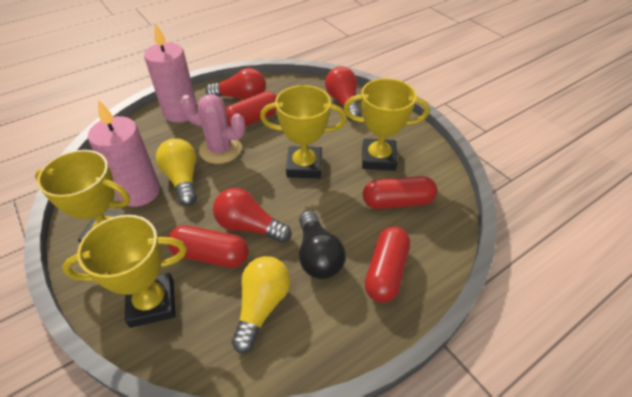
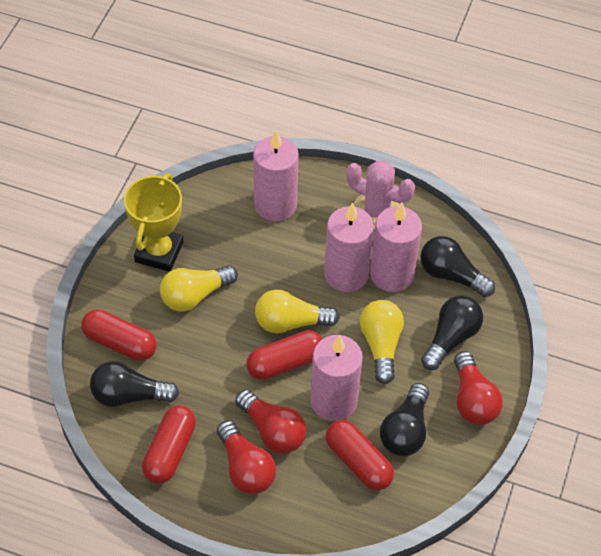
black light bulb: [299,211,346,279] = 1 -> [90,361,179,407] [380,383,429,456] [420,236,495,297] [421,296,483,370] = 4
pink candle: [88,100,160,207] [144,23,198,123] = 2 -> [253,130,299,221] [311,335,363,421] [324,202,374,292] [370,203,422,292] = 4
yellow light bulb: [156,138,197,206] [232,256,290,353] = 2 -> [160,265,238,312] [255,290,340,334] [360,300,404,384] = 3
yellow trophy: [35,150,130,243] [62,215,187,328] [260,85,347,178] [344,78,429,171] = 4 -> [124,173,183,272] = 1

